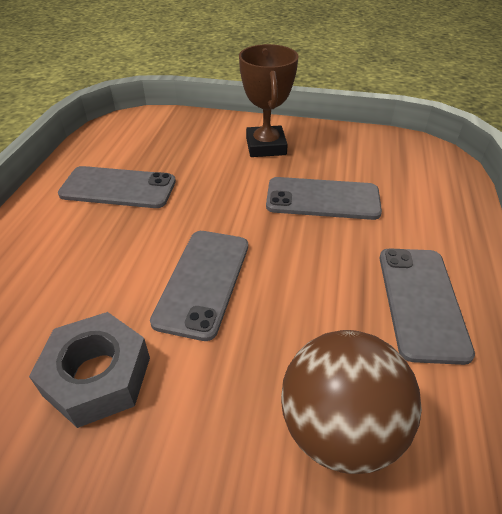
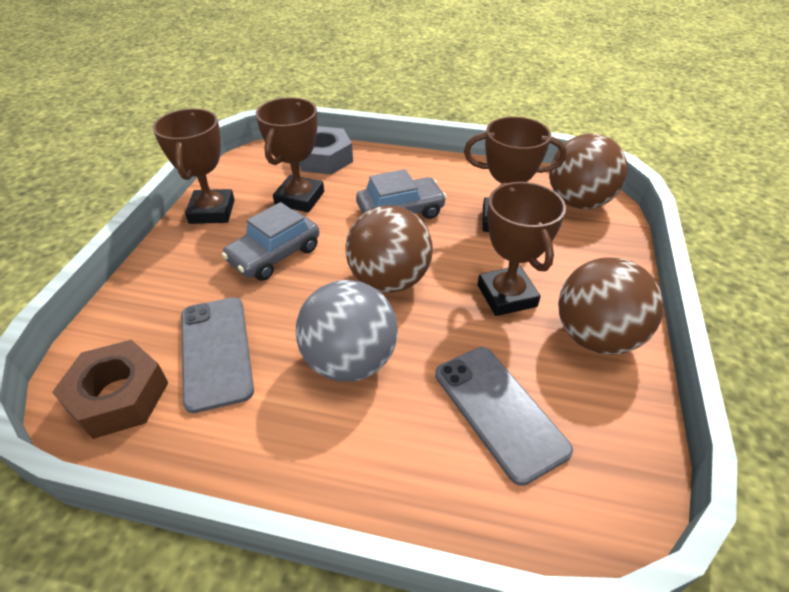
brown ball: [281,330,422,474] = 1 -> [346,205,433,293] [549,134,628,209] [558,257,663,355] = 3
brown nut: none = 0 -> [52,340,168,439] = 1
brown trophy: [239,44,298,157] = 1 -> [153,108,235,224] [256,97,324,212] [464,117,567,232] [478,182,566,316] = 4
grey ball: none = 0 -> [296,280,398,382] = 1
grey car: none = 0 -> [222,202,319,281] [356,169,447,219] = 2
grey phone: [58,166,176,208] [150,231,248,341] [266,177,382,220] [380,249,475,365] = 4 -> [181,297,254,413] [435,347,573,486] = 2

